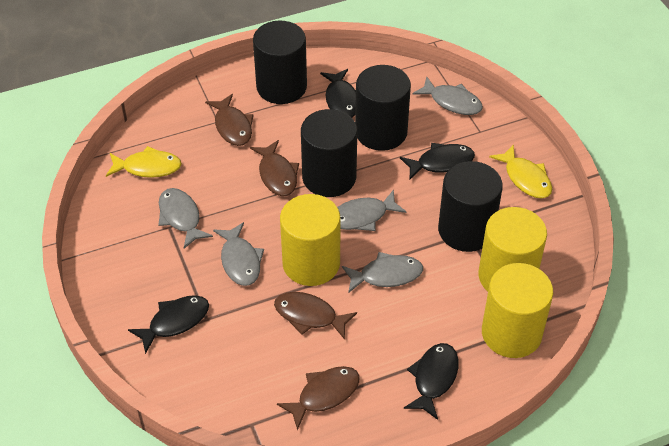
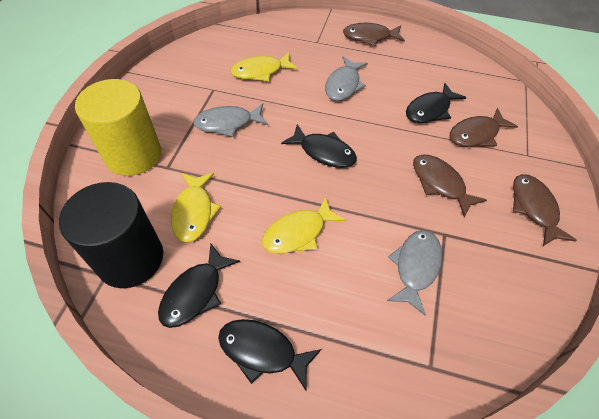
black cylinder: [253,21,307,104] [301,109,357,197] [355,65,411,151] [438,161,503,252] = 4 -> [59,182,163,288] = 1
grey fish: [158,188,213,249] [213,222,264,286] [337,190,406,231] [342,252,423,293] [412,76,483,115] = 5 -> [193,103,268,137] [325,56,368,101] [387,230,442,316] = 3
yellow cylinder: [280,194,341,286] [479,207,547,291] [482,263,553,358] = 3 -> [75,79,161,176] = 1
yellow fish: [106,146,182,178] [489,145,552,199] = 2 -> [171,173,221,242] [231,52,298,81] [262,196,346,254] = 3

